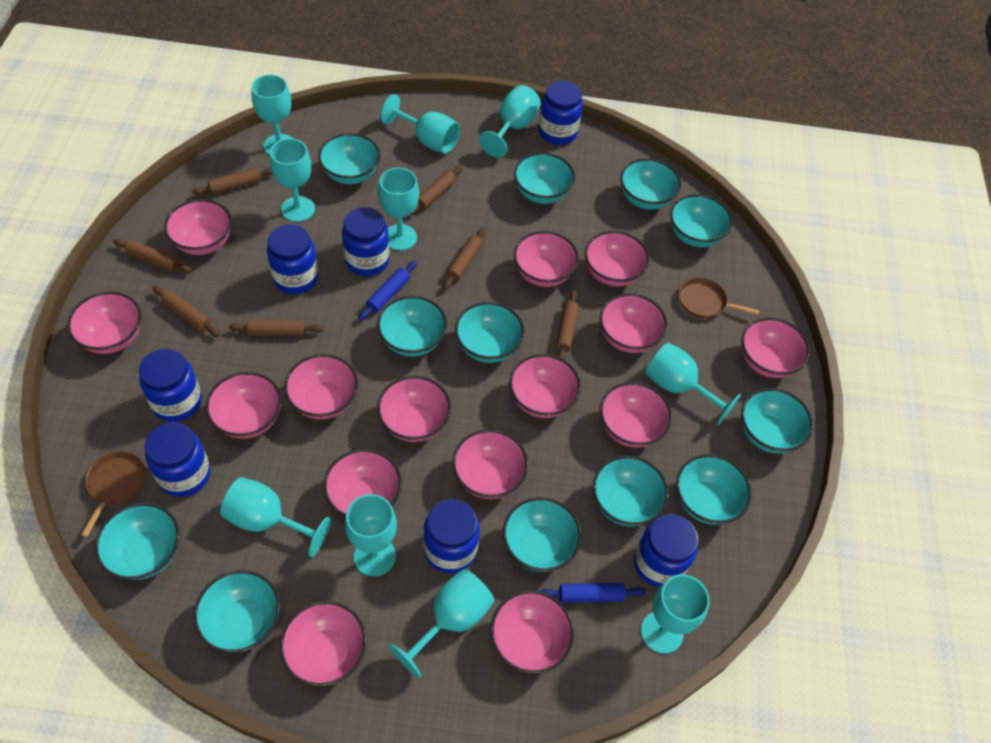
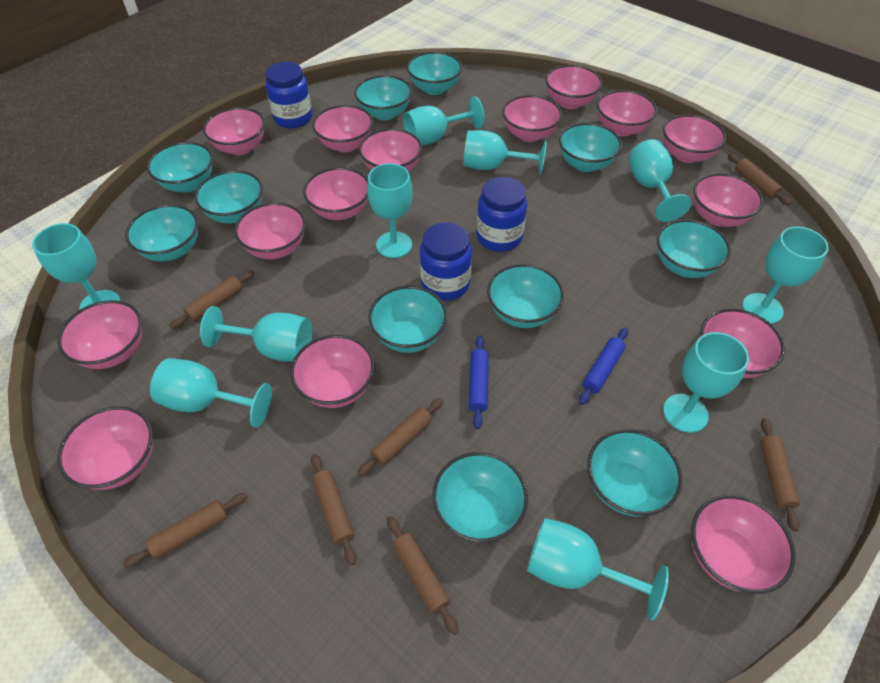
blue jar: [139,349,202,422] [145,422,211,497] [267,224,319,294] [342,207,390,276] [423,499,480,573] [539,81,583,145] [634,514,699,587] = 7 -> [265,62,312,128] [420,222,472,301] [476,177,527,252] = 3
brown pan: [81,451,146,537] [679,277,760,319] = 2 -> none = 0
turquoise bowl: [95,503,180,580] [193,570,280,653] [318,133,381,184] [377,296,447,357] [455,302,524,363] [503,497,582,572] [514,153,575,204] [593,456,669,527] [620,159,681,210] [670,194,733,247] [676,454,752,525] [741,388,813,453] = 12 -> [125,204,198,261] [147,142,213,192] [195,170,263,224] [354,75,412,120] [368,286,447,353] [407,52,462,95] [432,452,528,543] [487,264,564,328] [559,123,622,172] [587,429,682,517] [657,219,731,278] = 11

